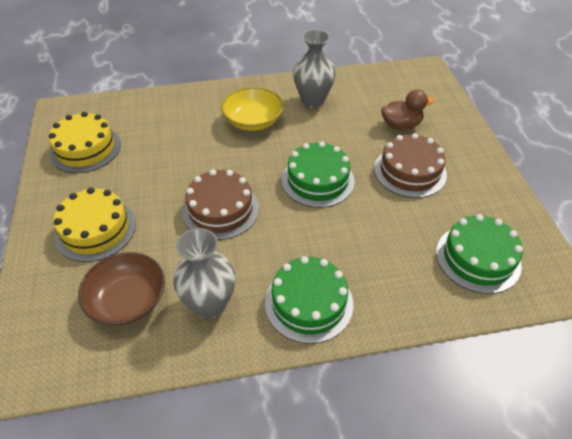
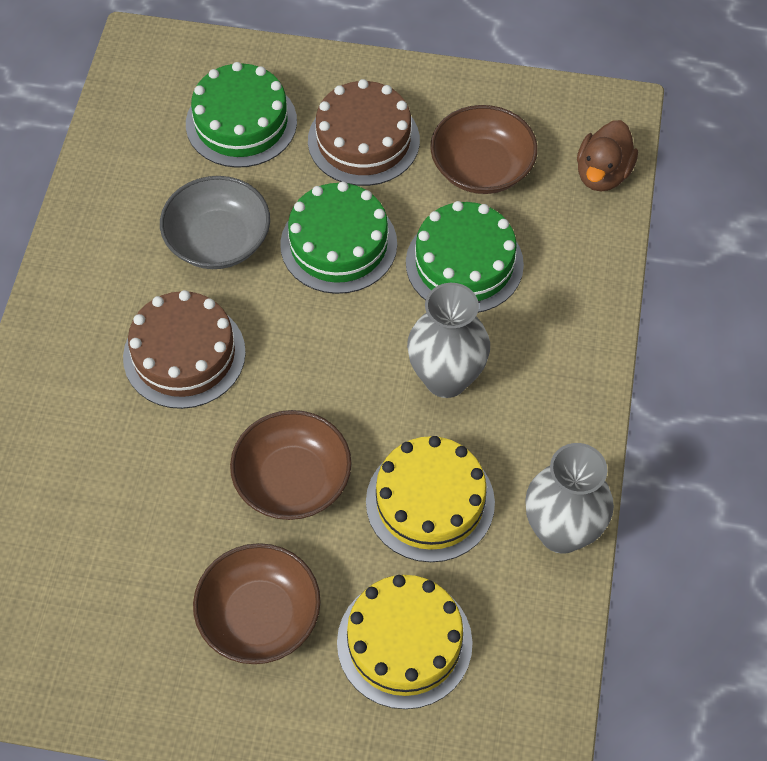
brown bowl: [78,252,165,325] = 1 -> [193,543,321,664] [230,410,352,520] [430,105,538,194] = 3
grey bowl: none = 0 -> [160,176,270,269] = 1
yellow bowl: [221,87,283,131] = 1 -> none = 0

